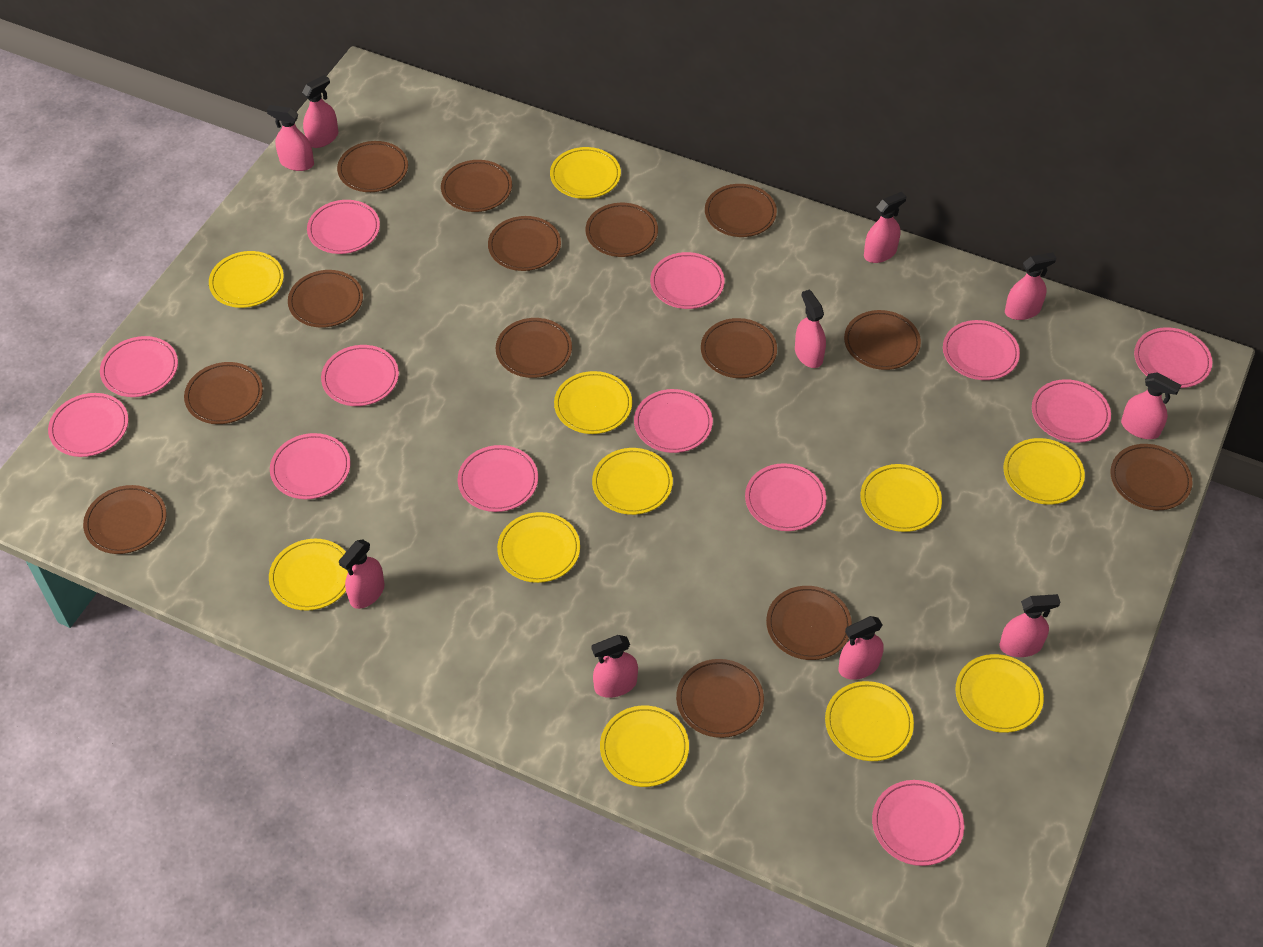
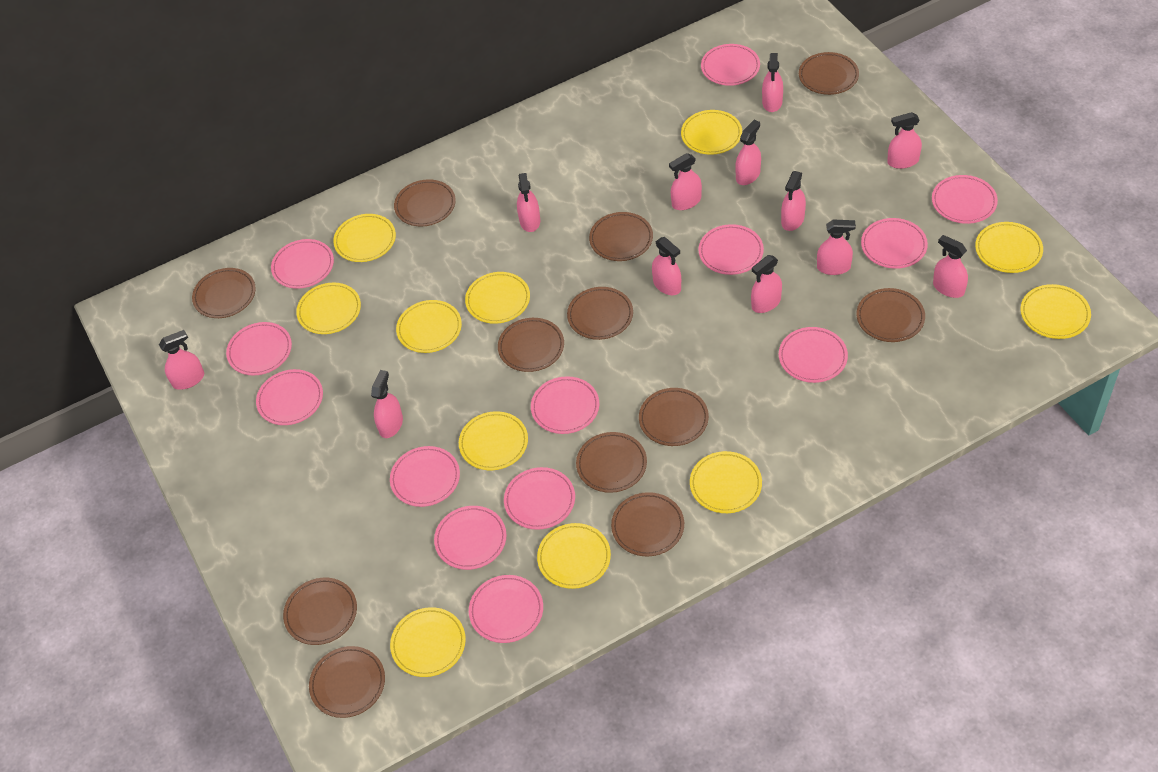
brown plate: [83,485,167,554] [184,362,263,424] [288,270,363,328] [337,141,408,192] [441,160,512,212] [488,216,561,271] [496,318,572,378] [585,203,658,257] [676,659,764,738] [701,318,777,378] [705,184,777,237] [766,586,852,660] [844,310,921,370] [1110,444,1193,510] = 14 -> [192,268,256,318] [283,578,357,645] [309,646,385,718] [394,179,456,227] [498,318,564,372] [567,287,633,340] [576,432,647,493] [589,212,653,261] [611,492,684,556] [639,388,709,446] [799,52,859,95] [856,288,925,342] = 12
pink spray bottle: [267,105,314,171] [302,75,338,148] [339,539,385,609] [592,635,638,698] [795,289,826,368] [839,616,884,680] [864,192,907,263] [999,594,1061,657] [1005,252,1056,320] [1121,372,1181,439] = 10 -> [159,330,204,390] [371,370,403,438] [517,173,540,232] [652,237,681,295] [669,153,702,210] [735,120,761,185] [751,255,782,313] [762,53,783,112] [781,171,806,231] [817,220,856,275] [887,112,922,169] [933,235,968,298] = 12

